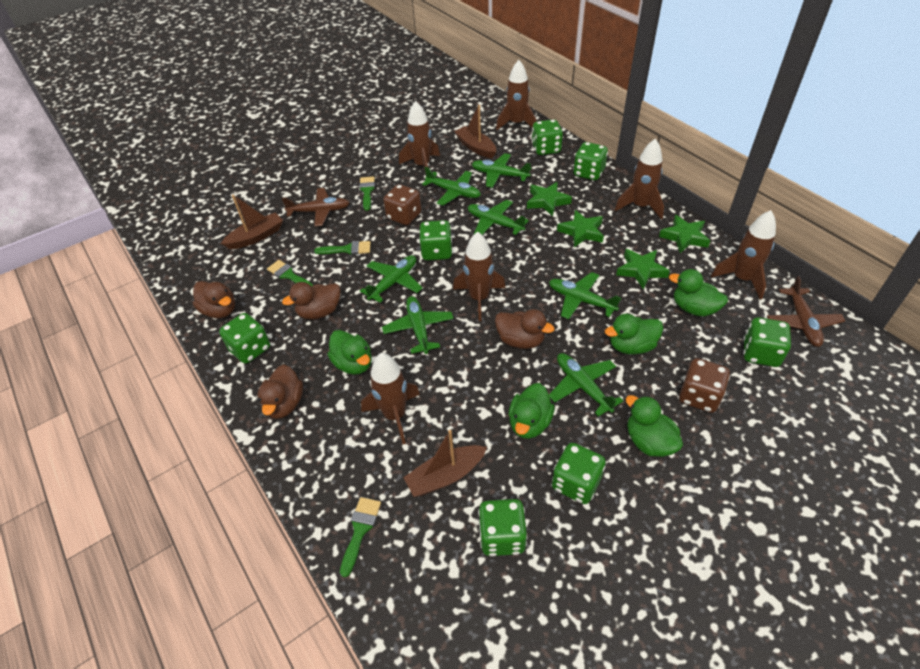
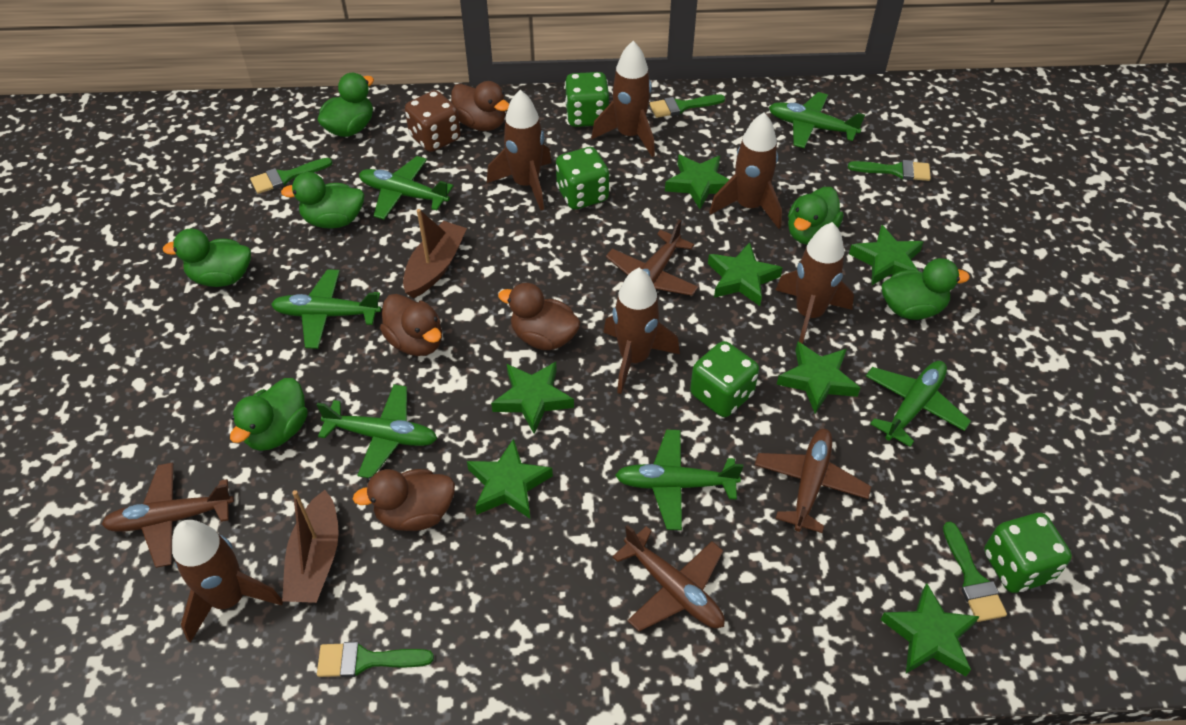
brown boat: [221,194,283,249] [403,430,487,497] [454,105,496,158] = 3 -> [282,490,339,603] [403,209,467,298] = 2
brown dice: [383,184,422,225] [679,358,730,413] = 2 -> [405,90,461,152] = 1
brown plane: [282,188,350,226] [767,276,845,347] = 2 -> [102,462,234,568] [606,220,698,296] [612,525,725,632] [755,429,872,533] = 4
green brush: [267,260,313,286] [314,241,371,255] [340,497,381,577] [359,176,375,211] = 4 -> [250,158,332,194] [317,642,434,677] [650,94,725,118] [848,160,931,181] [943,522,1007,622] = 5
green dice: [219,313,270,364] [419,220,453,261] [478,499,527,556] [532,119,563,155] [552,443,606,504] [573,142,608,180] [743,317,791,367] = 7 -> [556,147,609,210] [565,72,609,127] [690,341,759,417] [984,513,1072,593] = 4
green duck: [327,330,372,375] [509,383,554,439] [605,314,663,355] [626,395,683,457] [669,269,728,317] = 5 -> [163,229,251,287] [230,378,308,451] [281,172,364,229] [318,73,374,137] [788,187,844,245] [882,258,970,320] = 6
green plane: [360,255,422,303] [382,296,454,354] [422,167,481,206] [468,200,529,235] [472,153,531,188] [549,272,621,319] [549,353,623,417] = 7 -> [271,269,381,349] [316,384,437,478] [359,156,453,220] [615,430,743,530] [769,92,865,148] [866,361,971,447] = 6
green star: [527,182,572,217] [557,210,604,247] [616,249,670,289] [659,215,710,253] = 4 -> [467,439,553,519] [491,362,574,434] [665,155,730,209] [708,242,783,306] [777,342,860,414] [849,225,923,285] [880,583,980,676] = 7

